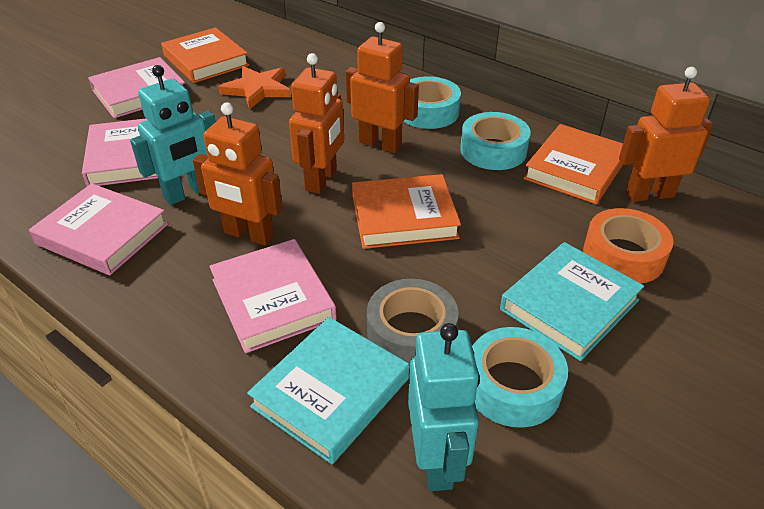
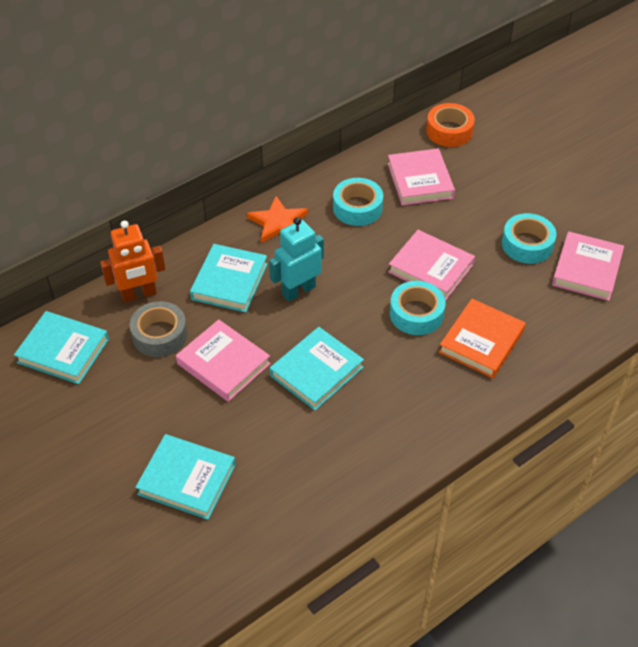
orange book: [161,28,249,83] [352,174,461,249] [523,124,623,204] = 3 -> [439,299,526,378] = 1
orange robot: [193,102,283,245] [289,53,344,194] [346,22,419,153] [619,67,713,202] = 4 -> [100,220,165,303] = 1
turquoise book: [247,317,409,464] [500,242,644,361] = 2 -> [14,311,109,384] [135,434,236,520] [190,244,267,312] [270,327,364,410] = 4
turquoise robot: [130,65,215,205] [408,323,480,491] = 2 -> [269,217,324,301] = 1

